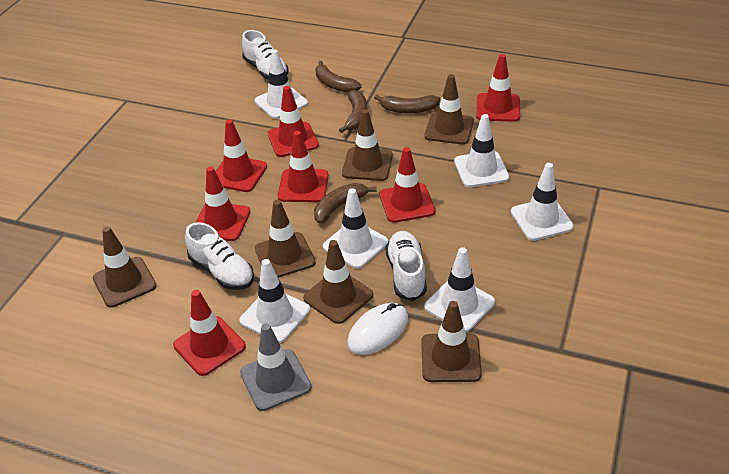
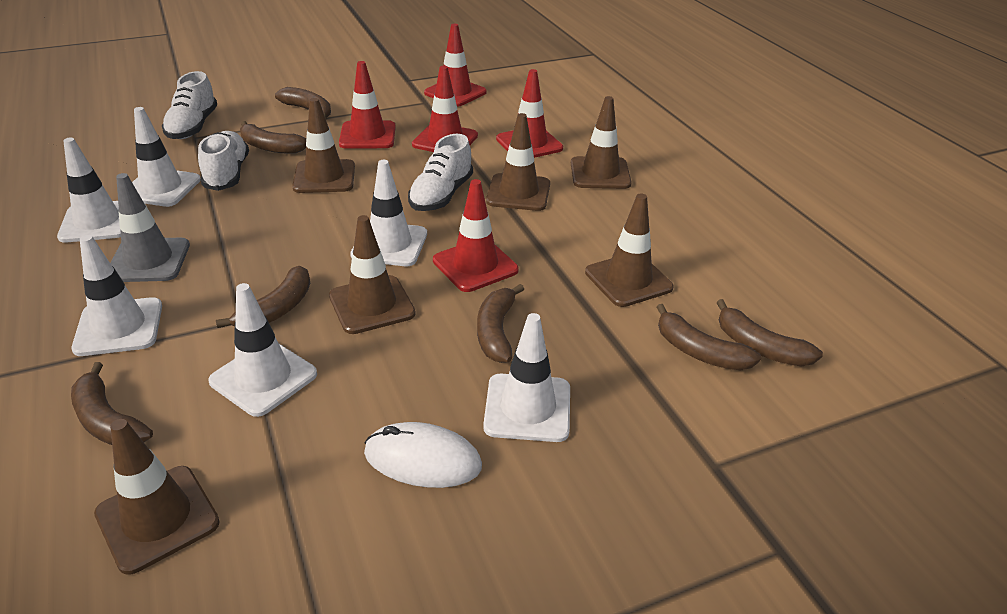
brown banana: [314,183,377,224] [316,61,361,92] [339,90,367,133] [374,95,440,114] = 4 -> [71,362,153,445] [216,266,310,328] [240,121,306,154] [275,87,331,119] [477,284,524,363] [657,304,761,371] [716,299,823,367] = 7
red traffic cone: [173,290,246,376] [195,166,250,241] [215,119,267,192] [268,86,319,157] [278,131,329,202] [379,147,436,223] [476,54,520,122] = 7 -> [339,61,396,149] [412,66,478,152] [424,24,487,107] [433,179,519,292] [496,69,563,158] = 5

